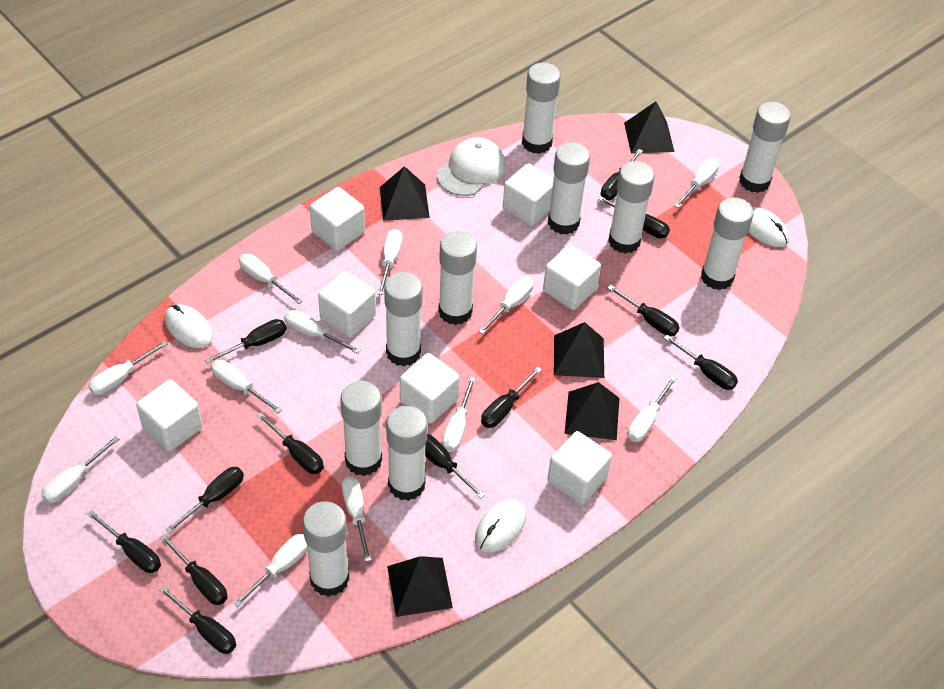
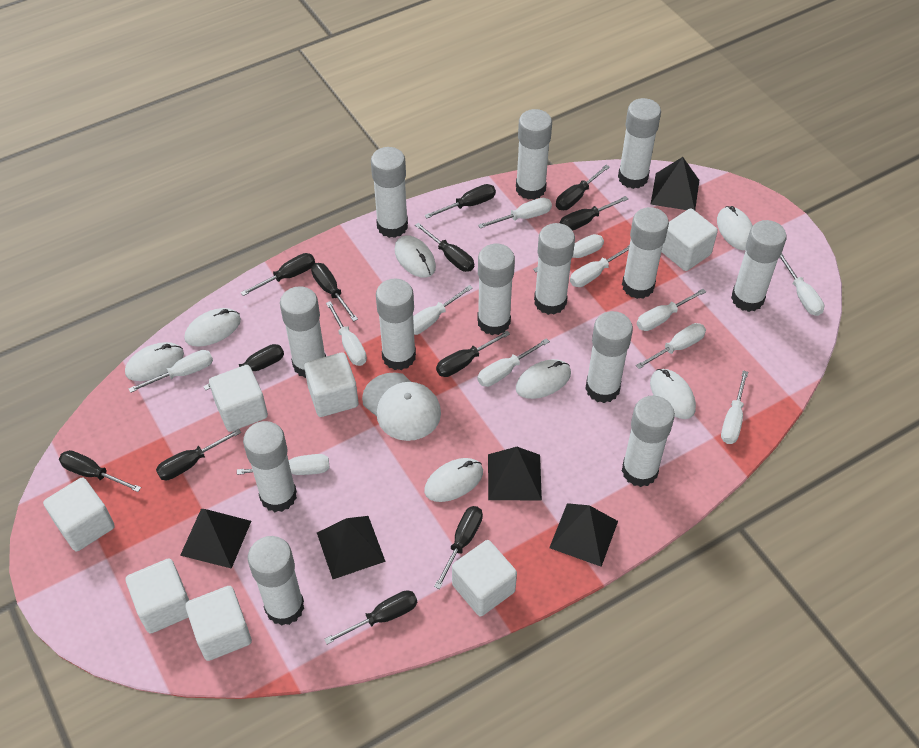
white glue stick: [303,501,349,597] [340,381,382,476] [384,272,423,367] [386,406,428,501] [438,231,477,325] [522,63,561,154] [548,142,590,235] [608,161,655,254] [701,197,754,290] [739,102,791,193] = 10 -> [243,421,297,512] [248,536,304,626] [280,286,326,378] [371,147,408,238] [376,278,416,370] [477,244,515,335] [516,109,552,200] [534,223,575,315] [585,311,633,403] [618,98,661,189] [622,207,669,299] [622,395,675,487] [731,220,787,312] = 13
white mouse: [165,304,213,348] [475,499,526,553] [748,207,789,247] = 3 -> [125,342,184,381] [184,308,241,347] [394,235,436,278] [424,458,483,502] [516,359,571,399] [650,369,696,419] [717,206,753,250] = 7

